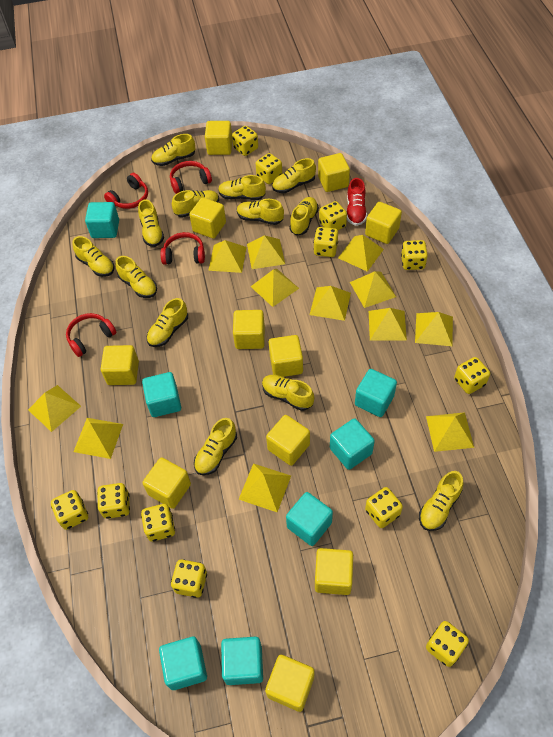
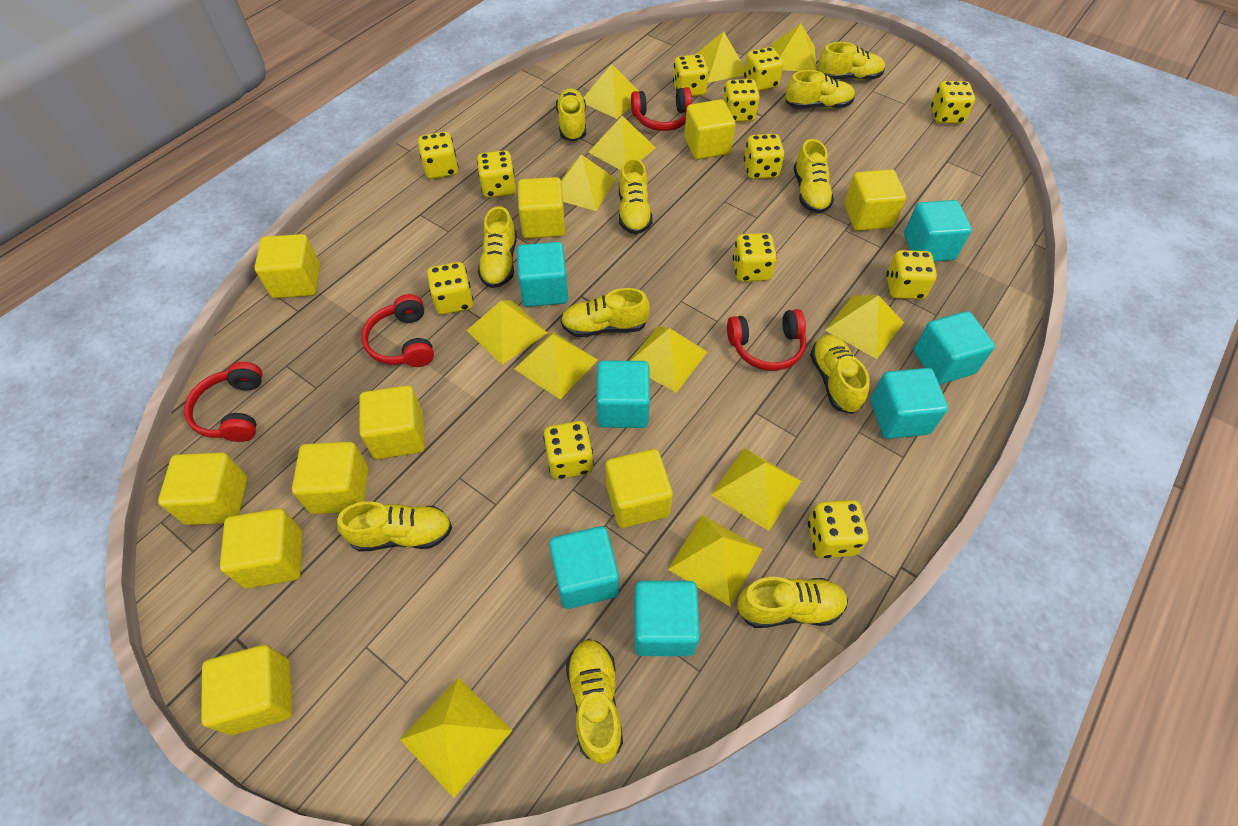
red shoe: [347,178,367,226] = 1 -> none = 0
yellow cube: [101,345,139,385] [143,457,191,509] [189,198,226,239] [205,121,232,155] [233,310,265,349] [265,655,315,712] [266,415,310,466] [269,335,303,377] [315,548,353,595] [318,153,350,192] [365,202,402,244] = 11 -> [158,452,248,525] [201,645,292,735] [220,509,303,588] [255,234,320,298] [292,442,369,514] [360,385,425,459] [518,177,565,239] [606,449,673,528] [684,99,736,160] [844,169,906,231] = 10
yellow shoe: [72,236,115,277] [115,256,157,298] [138,199,164,247] [147,298,188,347] [151,134,195,166] [172,190,219,217] [194,418,237,475] [218,175,266,200] [237,199,284,225] [262,375,314,411] [272,158,316,193] [290,197,319,235] [419,471,463,531] = 13 -> [337,501,452,552] [478,206,517,288] [556,88,586,142] [560,288,650,337] [566,639,623,764] [619,158,653,234] [737,577,848,628] [785,70,855,109] [794,139,834,214] [810,334,870,414] [818,42,885,80] = 11

